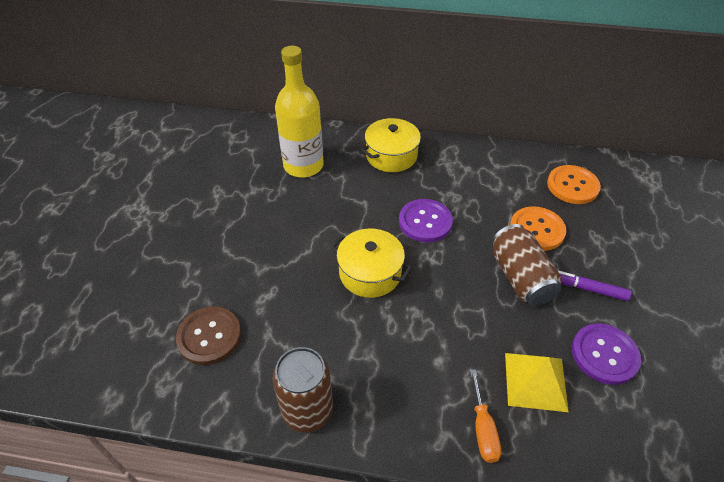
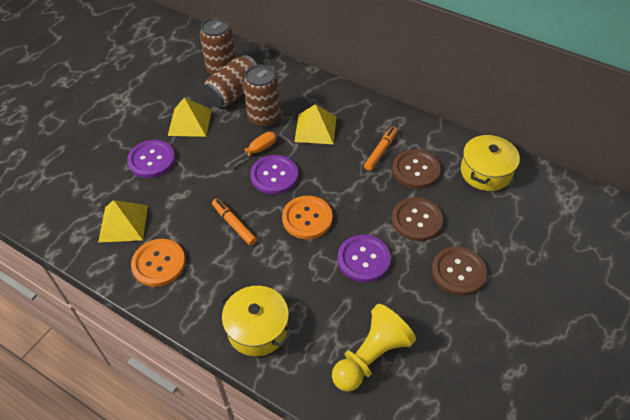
brown button: [176,306,241,365] = 1 -> [392,149,441,189] [392,197,443,241] [432,247,487,296] = 3
brown can: [272,347,333,433] [491,224,562,306] = 2 -> [200,17,236,75] [203,55,258,108] [243,65,280,128] = 3
orange marker: none = 0 -> [212,199,257,246] [364,127,398,171] = 2
purple button: [399,199,453,242] [572,324,641,385] = 2 -> [127,140,175,178] [250,155,298,195] [338,235,391,282] = 3
purple marker: [557,270,631,301] = 1 -> none = 0
yellow bottle: [275,46,324,178] = 1 -> none = 0
yellow pawn: none = 0 -> [332,304,416,392] = 1
yellow pyramid: [505,353,569,412] = 1 -> [98,200,148,242] [168,98,212,137] [294,104,336,144] = 3

